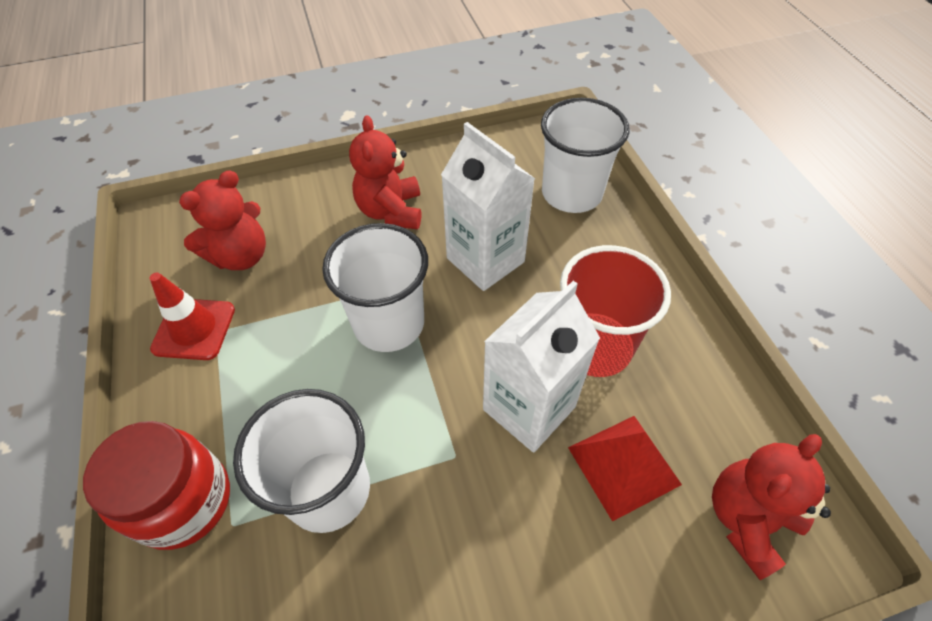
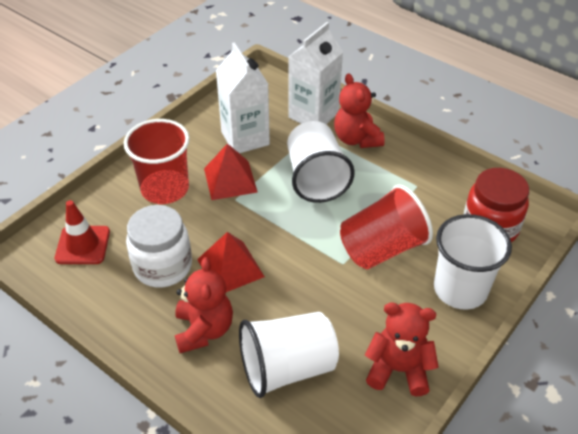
red cup: [560,245,671,377] = 1 -> [124,119,190,204] [340,185,433,269] = 2
red pyramid: [568,416,682,522] = 1 -> [197,232,265,292] [204,143,257,200] = 2
white jar: none = 0 -> [126,205,192,288] = 1

